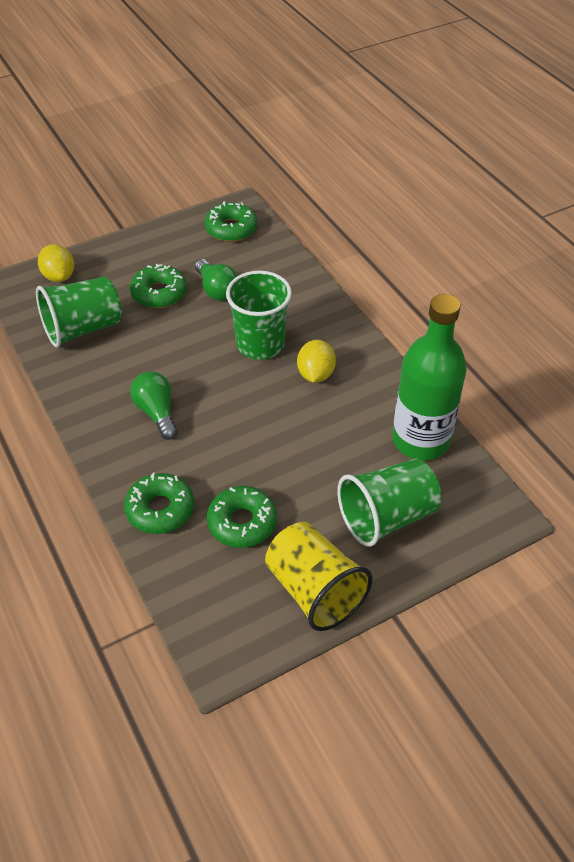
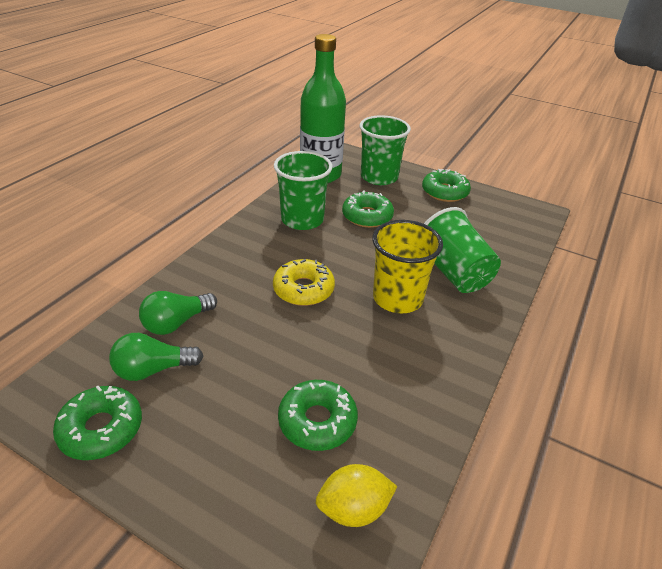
yellow donut: none = 0 -> [273,259,335,306] = 1
yellow lemon: [38,244,74,282] [297,340,336,383] = 2 -> [316,464,397,527] = 1

